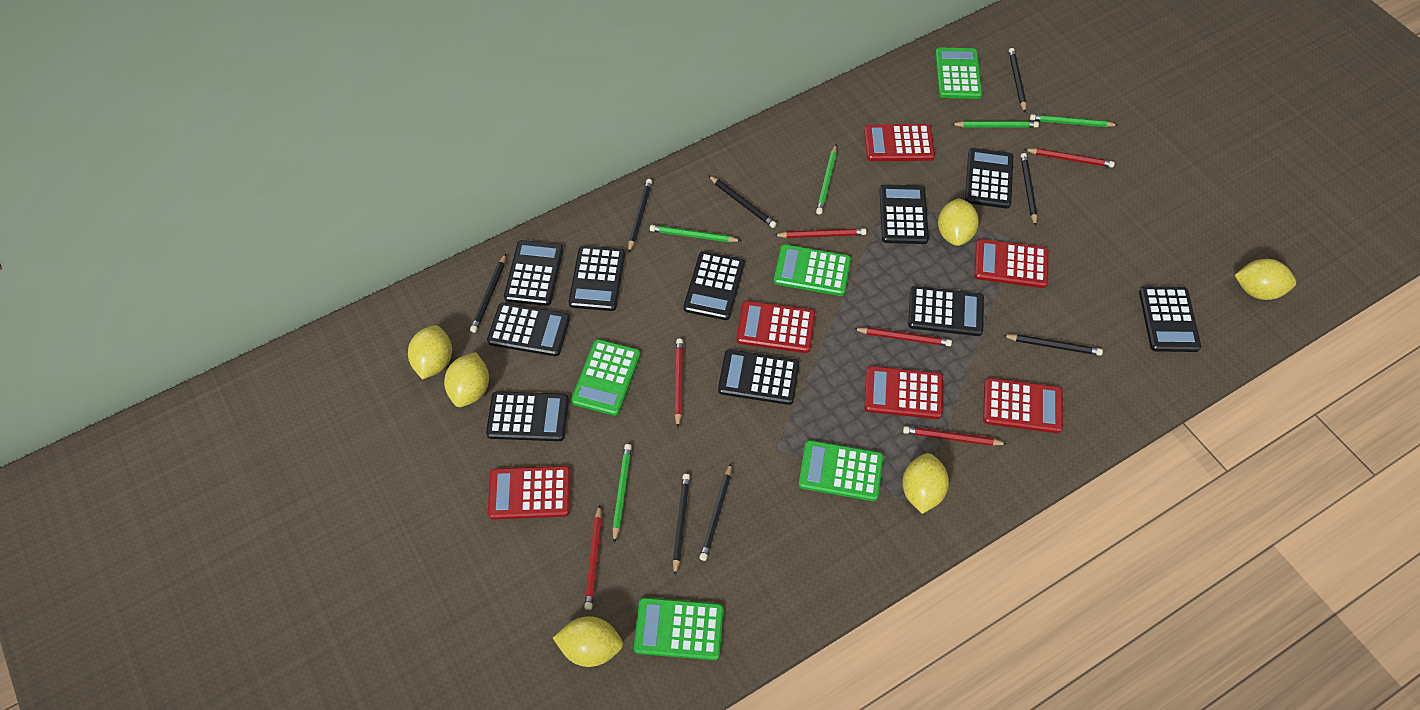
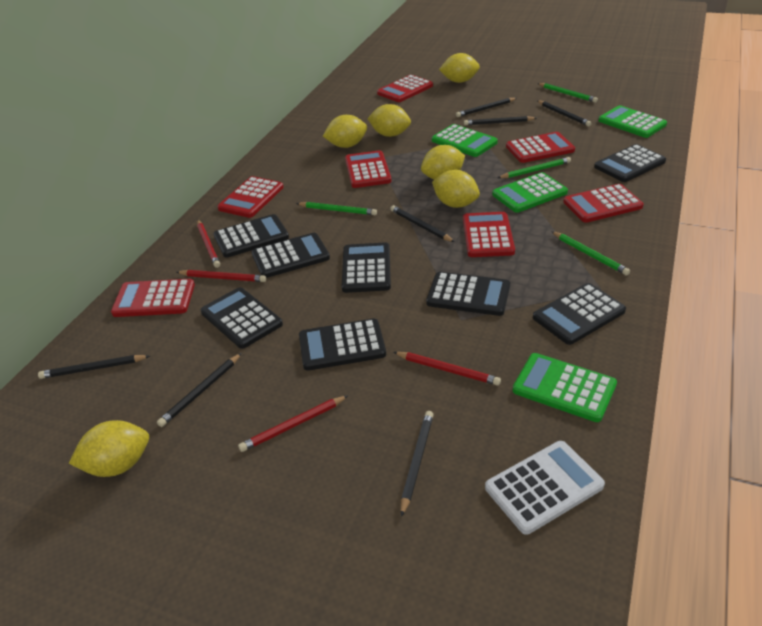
black calculator: [486,391,569,441] [487,303,570,356] [504,240,564,306] [569,246,625,311] [684,251,745,320] [718,350,799,405] [879,184,929,244] [908,286,984,336] [965,148,1013,208] [1139,286,1201,352] = 10 -> [201,287,283,349] [213,214,289,258] [251,233,330,278] [299,318,386,371] [342,242,391,293] [426,272,510,316] [533,283,626,345] [594,144,666,182] = 8
black pencil: [470,253,506,333] [628,179,652,253] [673,474,690,575] [699,464,732,561] [708,175,777,228] [1002,334,1103,356] [1009,48,1026,113] [1021,153,1037,226] = 8 -> [38,355,150,379] [157,353,242,427] [390,205,455,242] [401,411,434,517] [456,98,517,117] [464,116,536,125] [537,100,592,126] = 7
green calculator: [571,339,641,416] [634,597,724,660] [774,244,851,296] [799,440,884,501] [935,47,982,99] = 5 -> [432,124,498,157] [492,172,568,213] [513,353,617,422] [598,105,667,138] = 4
green pencil: [612,444,632,543] [650,225,742,242] [816,144,837,214] [951,121,1039,128] [1030,114,1118,127] = 5 -> [296,202,377,215] [498,157,571,178] [537,83,598,103] [551,231,630,276] = 4
red calculator: [488,466,571,519] [736,301,815,353] [864,124,935,161] [864,366,943,419] [974,239,1049,288] [983,378,1063,433] = 6 -> [111,279,195,317] [217,176,284,218] [345,150,391,188] [377,75,433,102] [463,212,515,257] [506,132,575,163] [563,184,644,223] = 7
red pencil: [584,505,602,610] [675,338,683,428] [774,228,867,238] [854,327,952,346] [903,426,1007,446] [1024,148,1115,168] = 6 -> [176,270,266,282] [197,220,220,268] [238,396,348,452] [394,352,501,386] = 4
white calculator: none = 0 -> [485,441,605,535] = 1

